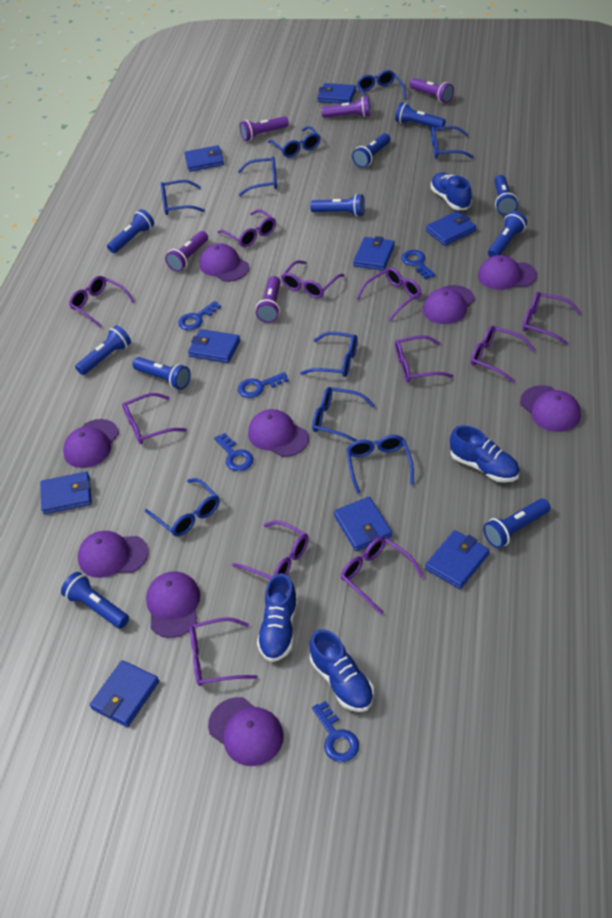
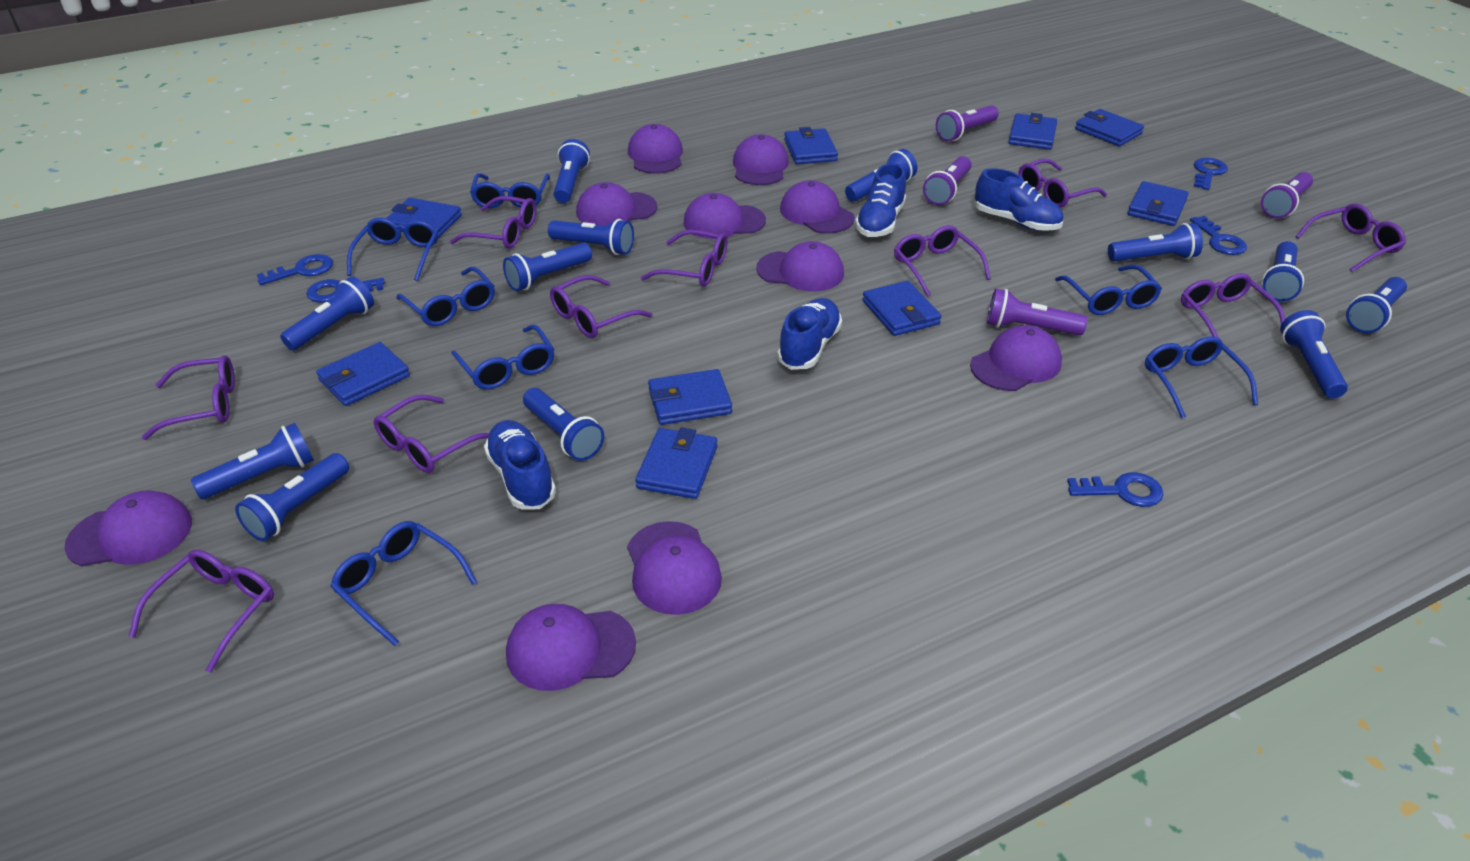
blue flashlight: [61,572,129,629] [75,325,131,375] [107,209,154,253] [132,357,191,390] [310,194,365,217] [352,133,390,168] [395,102,446,128] [483,499,550,548] [488,211,527,257] [494,175,518,215] = 10 -> [191,423,314,499] [235,453,349,541] [280,276,374,350] [503,243,592,291] [523,388,604,461] [548,219,634,255] [554,139,590,203] [845,149,917,202] [1108,223,1203,262] [1262,241,1304,302] [1280,310,1348,398] [1346,277,1407,333] = 12
blue glasses: [145,478,219,536] [161,180,205,215] [238,157,277,196] [268,126,320,158] [300,332,358,377] [312,387,375,442] [346,435,414,494] [357,70,407,108] [431,126,474,159] = 9 -> [330,521,477,646] [347,217,438,281] [396,267,495,326] [451,325,554,390] [470,173,550,208] [1055,265,1162,315] [1145,336,1258,419] = 7
purple cap: [63,419,119,468] [78,531,148,578] [146,571,200,638] [200,243,249,282] [208,697,284,766] [248,409,309,457] [423,285,475,324] [478,255,537,290] [520,385,581,432] = 9 -> [64,490,192,566] [506,604,636,691] [576,182,657,226] [627,521,722,615] [628,124,683,174] [684,193,766,239] [733,134,789,185] [756,241,844,292] [780,180,855,233] [970,325,1062,391] = 10
purple flashlight: [165,231,208,272] [240,116,289,141] [256,276,280,323] [321,96,370,118] [410,78,454,103] = 5 -> [923,156,971,205] [936,105,999,141] [987,288,1087,335] [1261,172,1313,218] = 4
purple glasses: [69,276,135,328] [122,393,187,444] [190,617,258,686] [217,209,276,247] [232,521,309,579] [281,260,345,298] [341,537,424,615] [356,267,421,321] [395,335,454,382] [471,326,535,383] [523,292,581,345] = 11 -> [128,550,274,673] [141,355,235,440] [374,394,489,473] [450,196,536,249] [550,275,652,338] [641,230,727,287] [894,225,991,297] [1018,159,1107,208] [1181,273,1285,338] [1295,204,1406,272] = 10

